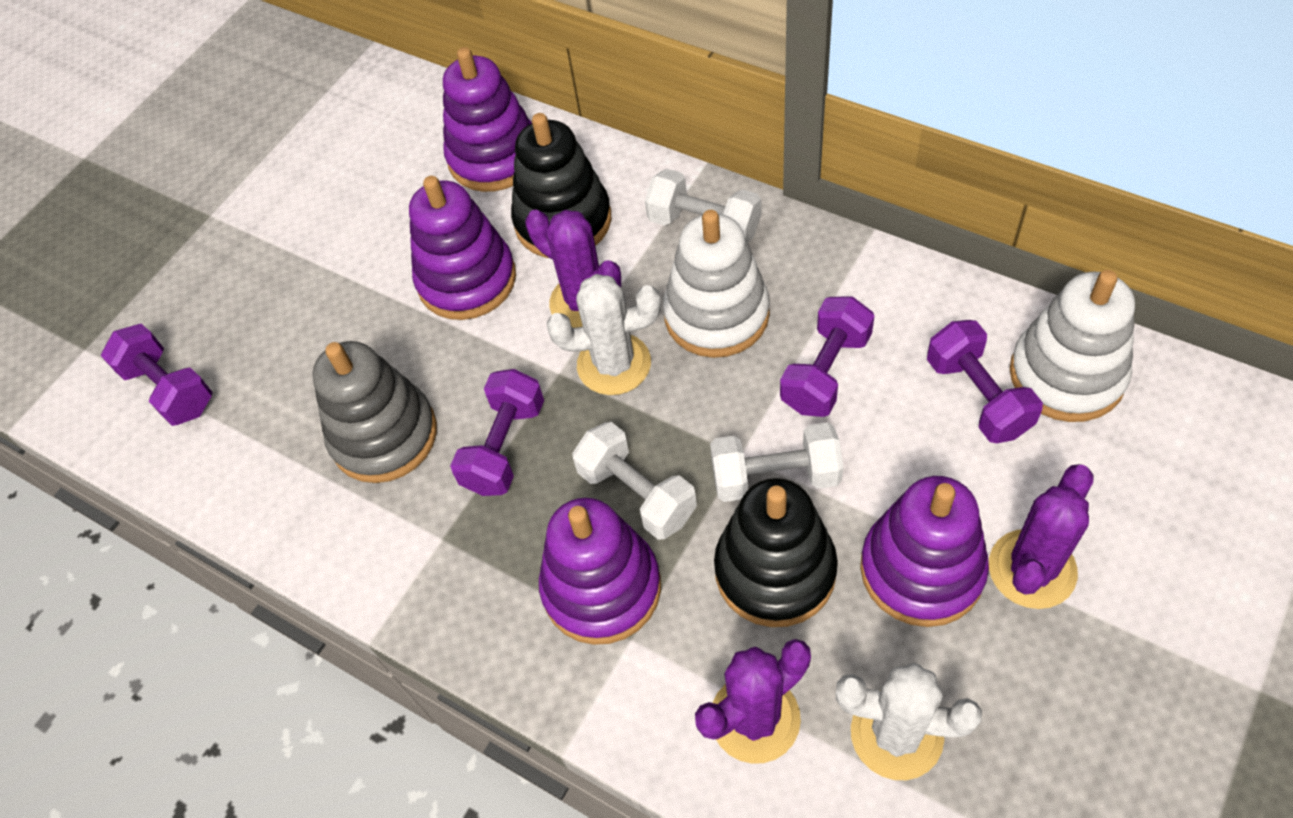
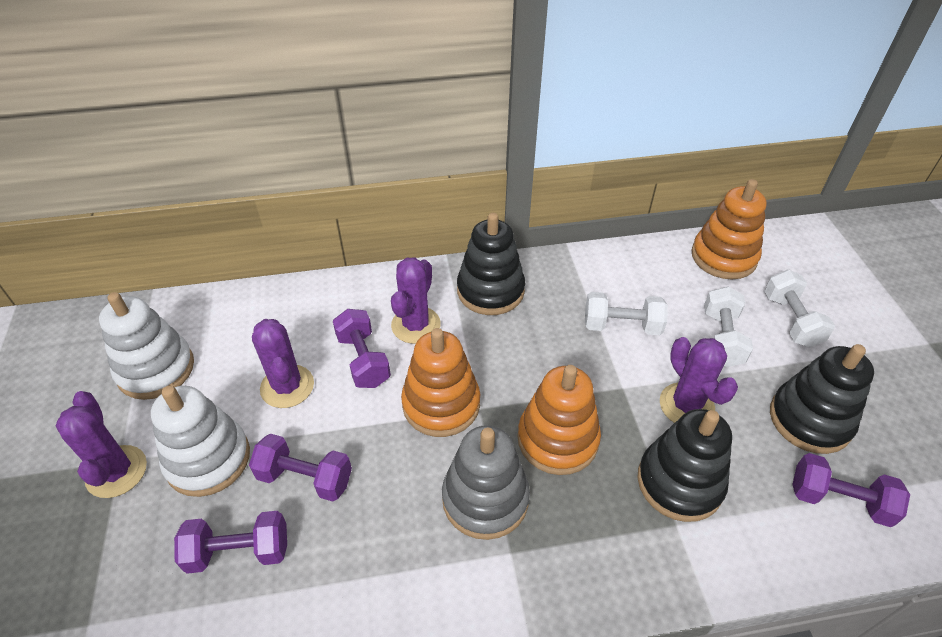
black stacking toy: [511,113,611,258] [714,478,838,627] = 2 -> [457,213,525,315] [638,409,732,522] [770,344,874,454] = 3
orange stacking toy: none = 0 -> [401,328,480,437] [517,365,601,475] [691,179,767,279] = 3
purple cactus: [525,210,621,328] [695,639,811,764] [989,464,1094,609] = 3 -> [56,391,147,498] [252,319,314,408] [391,257,441,344] [660,337,738,423] = 4
purple stacking toy: [409,176,516,320] [443,47,532,192] [539,498,661,645] [860,476,989,627] = 4 -> none = 0
white cactus: [547,274,661,395] [835,663,982,780] = 2 -> none = 0

